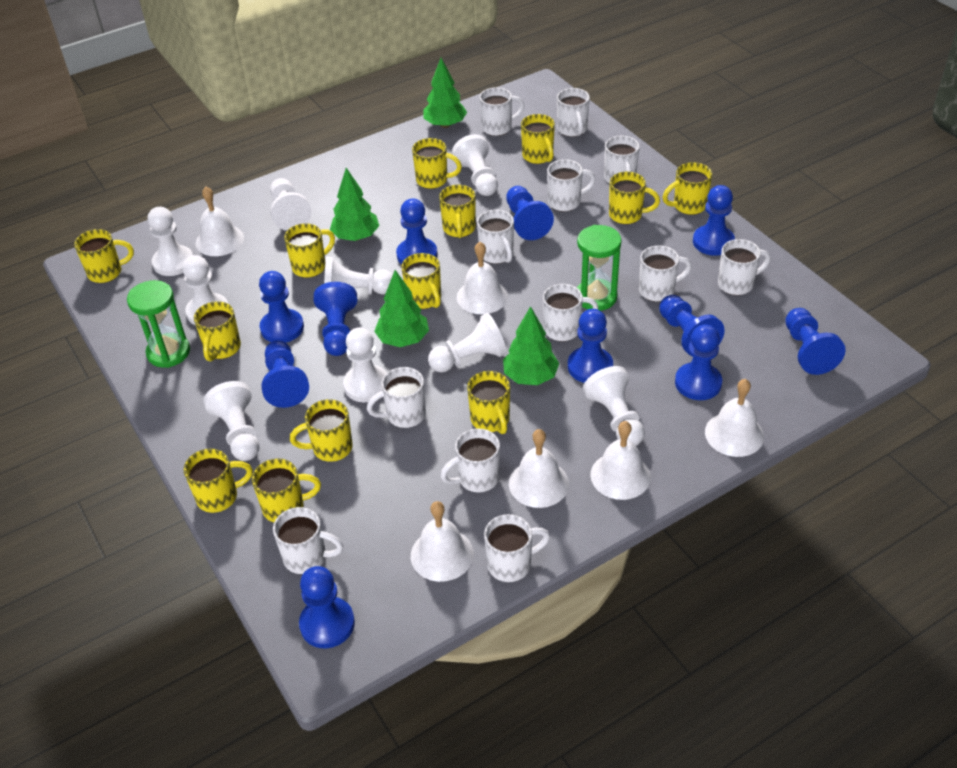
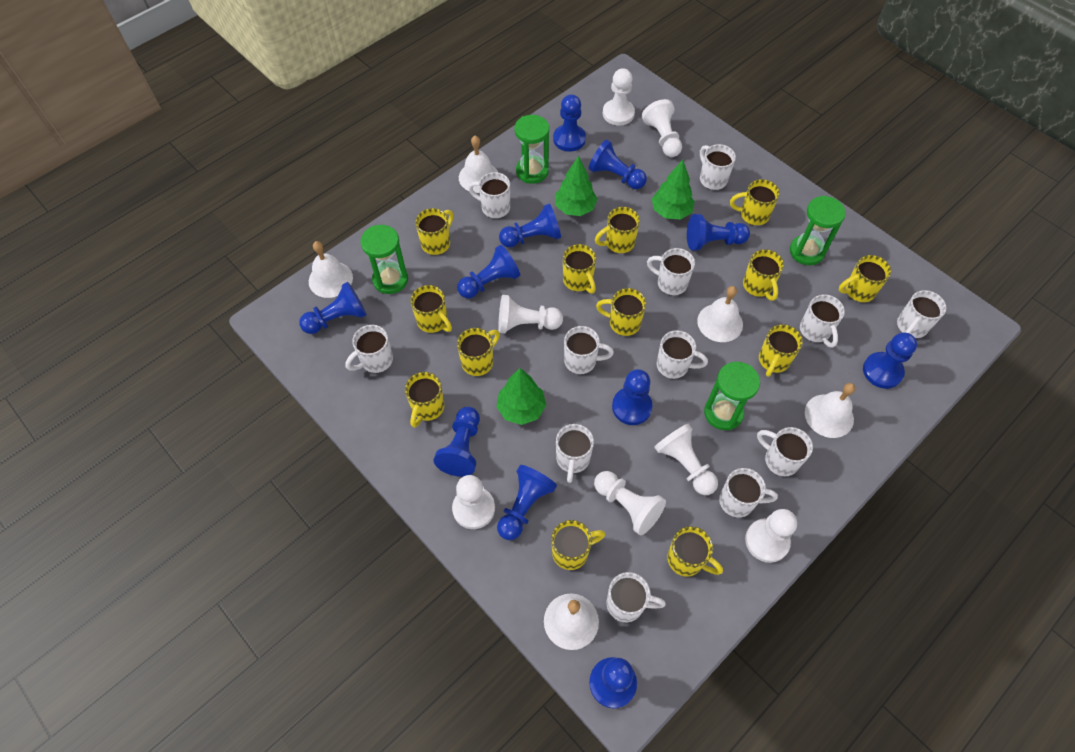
green hourglass: [127,280,190,368] [577,225,622,311] = 2 -> [361,225,408,294] [515,115,549,184] [704,362,760,430] [790,196,846,265] = 4
green tree: [330,168,379,241] [374,270,429,347] [423,58,467,128] [503,306,559,385] = 4 -> [496,368,546,425] [555,156,597,216] [652,160,695,220] = 3
white bell: [196,187,244,256] [411,501,474,582] [457,242,508,314] [509,429,569,508] [590,421,651,500] [705,379,764,457] = 6 -> [309,241,353,298] [459,135,498,193] [544,593,599,650] [697,286,743,342] [805,383,855,438] = 5
white pawn: [148,207,193,276] [182,255,228,325] [203,381,259,461] [270,178,311,231] [324,257,393,295] [343,327,387,402] [428,313,507,373] [452,134,498,196] [583,366,645,446] = 9 -> [452,475,495,529] [498,295,563,333] [594,471,666,535] [603,68,635,126] [642,99,682,157] [654,424,718,495] [745,509,797,563] = 7

